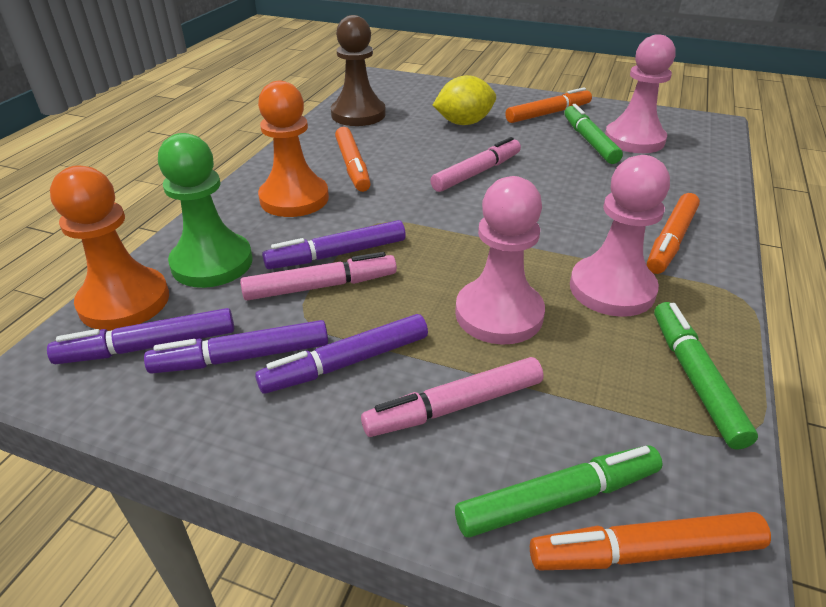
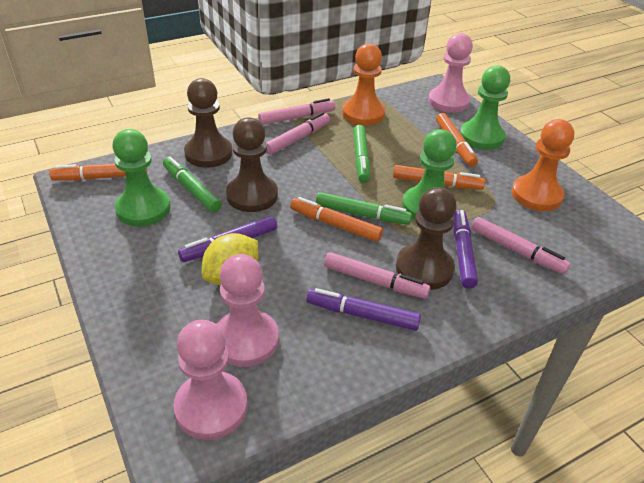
brown pawn: [331,15,386,126] = 1 -> [184,78,233,168] [226,117,278,212] [396,187,457,290] = 3
green pawn: [158,133,253,288] = 1 -> [112,129,171,226] [402,129,456,220] [460,65,510,150] = 3
pink marker: [240,252,397,301] [361,357,543,437] [430,137,521,192] = 3 -> [258,98,335,125] [266,112,330,155] [324,252,430,299] [471,217,571,274] = 4
purple marker: [47,308,234,364] [144,320,328,374] [255,314,428,394] [262,220,406,269] = 4 -> [178,216,277,262] [306,288,421,331] [454,210,478,289] = 3

